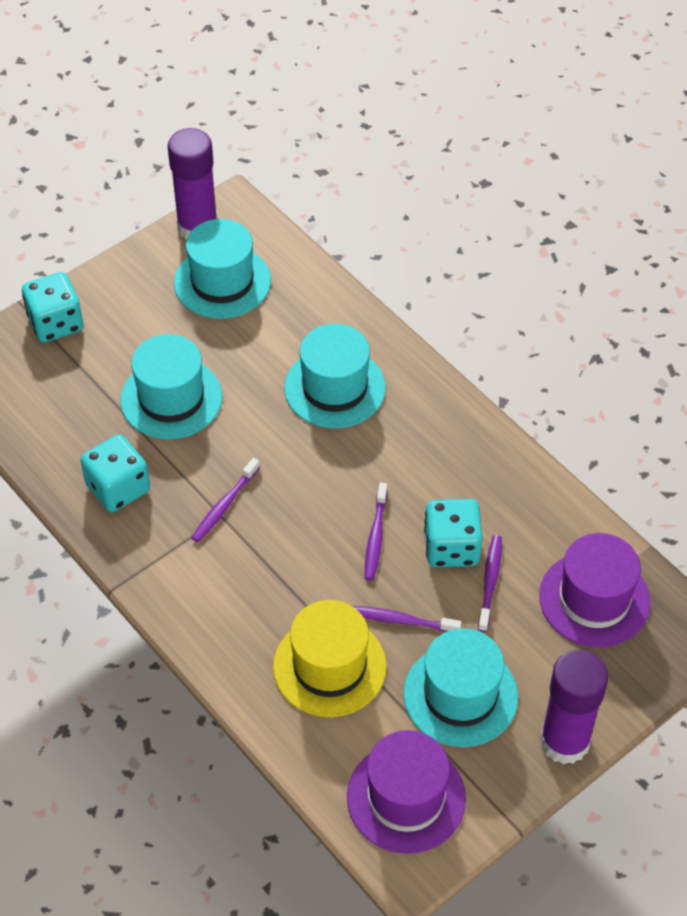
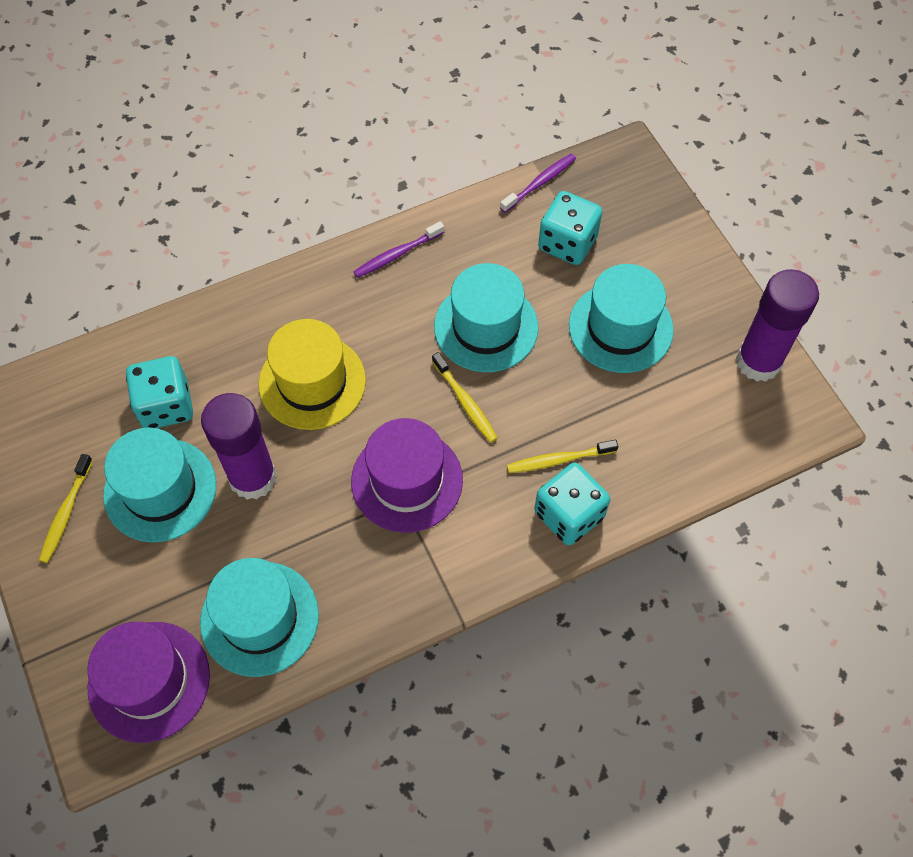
purple toothbrush: [191,458,260,542] [352,606,462,632] [365,483,388,580] [478,535,502,632] = 4 -> [353,221,444,278] [500,154,576,213] = 2
yellow toothbrush: none = 0 -> [39,454,93,563] [432,352,498,443] [507,440,618,473] = 3

